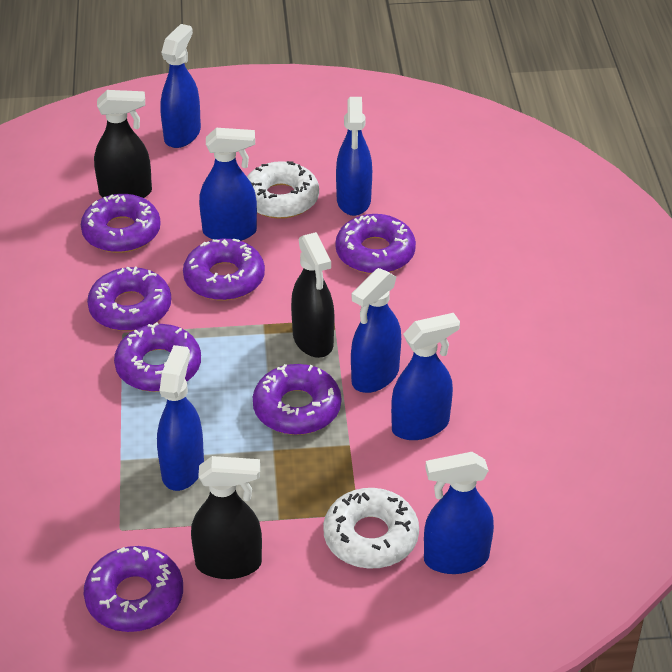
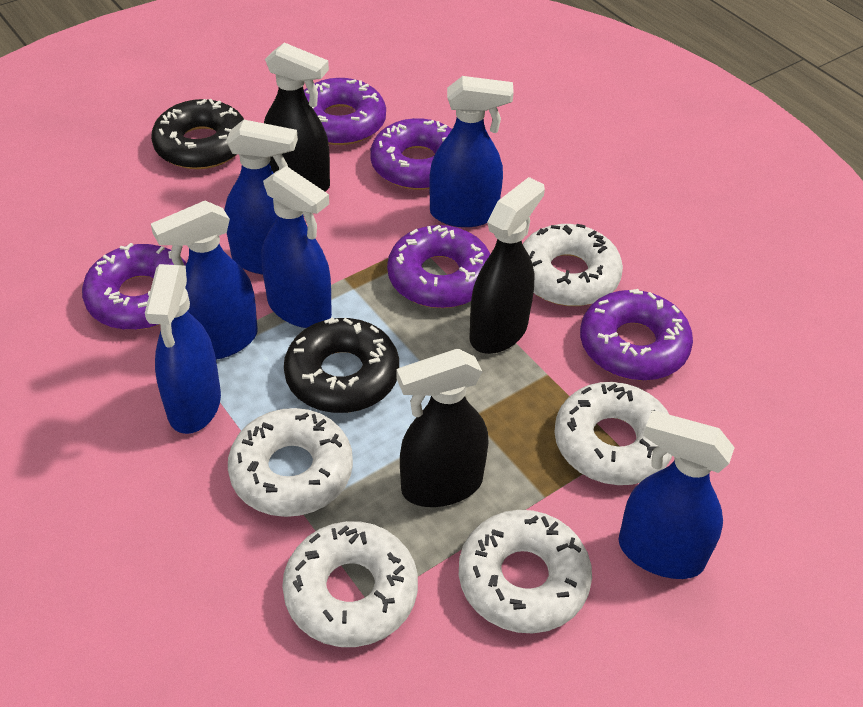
black donut: none = 0 -> [151,99,244,169] [284,317,399,413] = 2
blue spray bottle: [157,345,204,491] [160,24,201,148] [199,128,257,241] [336,97,372,216] [351,268,401,393] [391,313,460,440] [424,452,494,574] = 7 -> [145,264,221,434] [151,201,258,360] [224,120,298,275] [262,166,332,328] [429,76,514,227] [618,410,735,579] = 6
purple donut: [81,194,161,253] [84,546,183,632] [87,267,171,331] [114,322,201,392] [183,238,265,301] [253,364,341,435] [335,214,416,274] = 7 -> [82,243,187,330] [304,78,386,145] [370,118,452,190] [387,225,490,308] [580,289,693,381] = 5
white donut: [247,161,319,219] [323,488,419,569] = 2 -> [228,408,353,517] [282,521,418,647] [459,510,592,633] [523,224,623,306] [554,382,672,485] = 5

